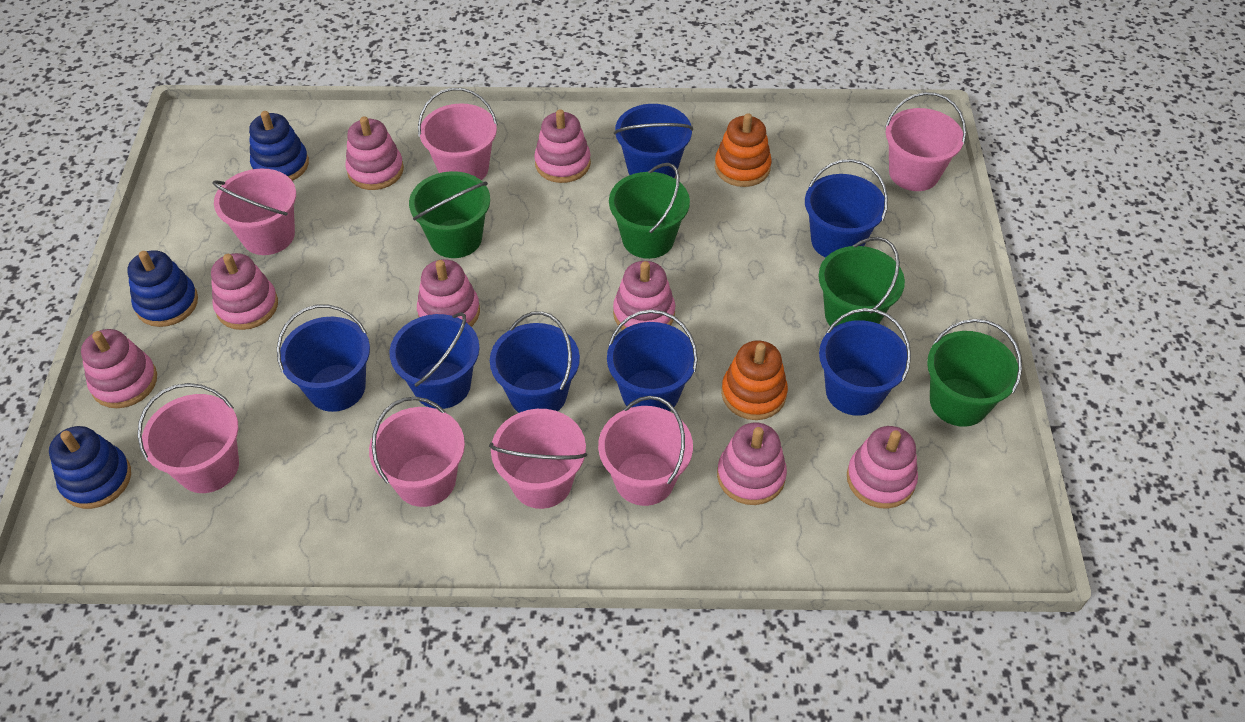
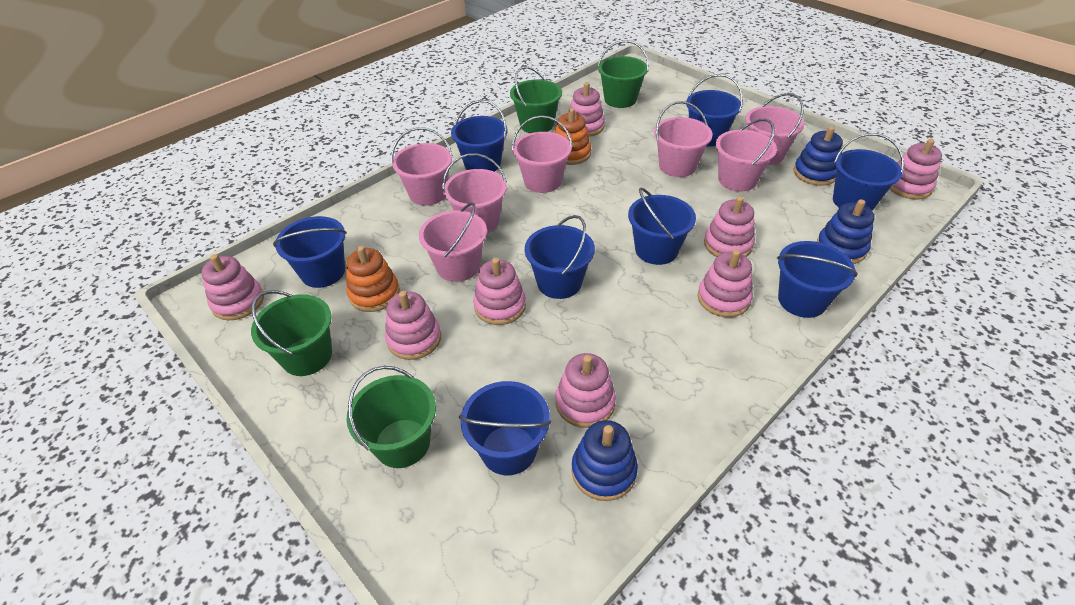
blue bucket: [277,304,370,412] [389,312,480,409] [490,311,580,413] [607,310,698,411] [614,104,693,178] [805,159,888,258] [819,308,911,416] = 7 -> [273,216,347,288] [451,100,507,172] [459,381,552,475] [525,215,595,299] [628,187,696,265] [686,74,743,147] [777,241,858,318] [833,133,904,210] = 8

